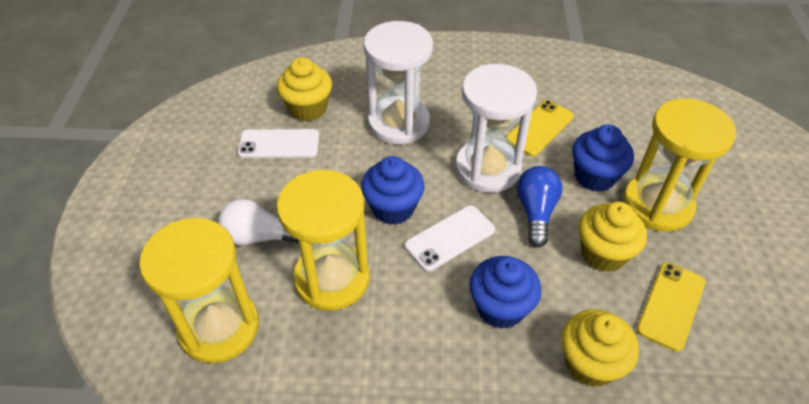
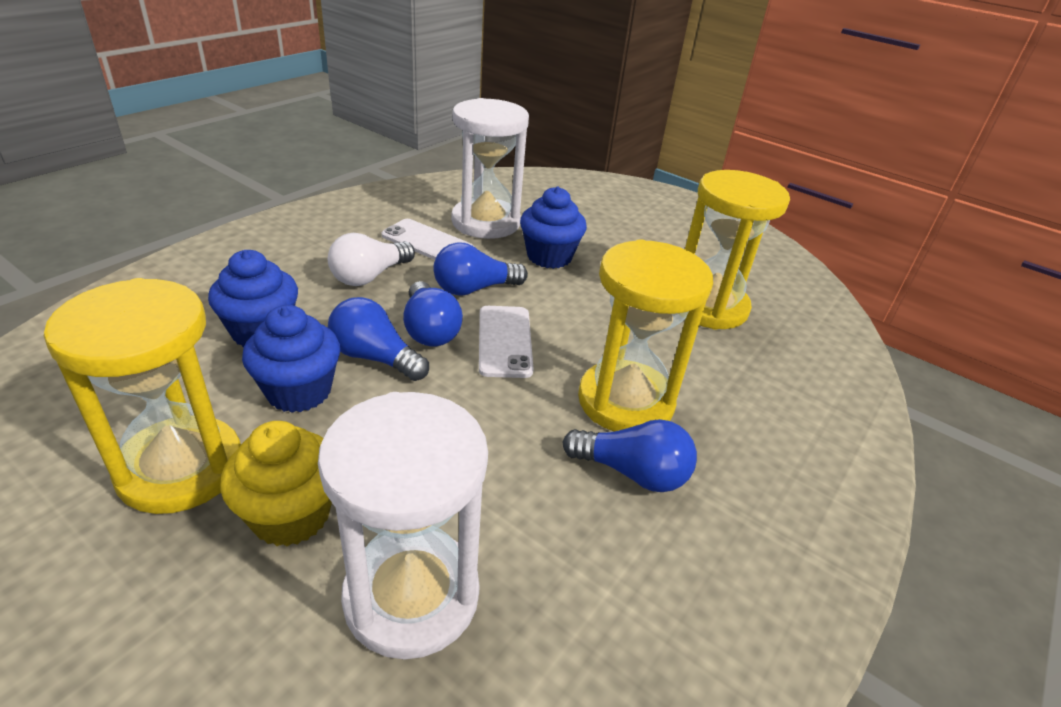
blue light bulb: [517,166,562,247] = 1 -> [328,297,429,381] [403,281,463,347] [433,242,528,296] [562,419,697,492] = 4
yellow cupcake: [277,57,332,122] [561,309,639,387] [579,201,647,272] = 3 -> [220,421,332,546] = 1
yellow phone: [506,100,574,156] [637,262,706,352] = 2 -> none = 0

